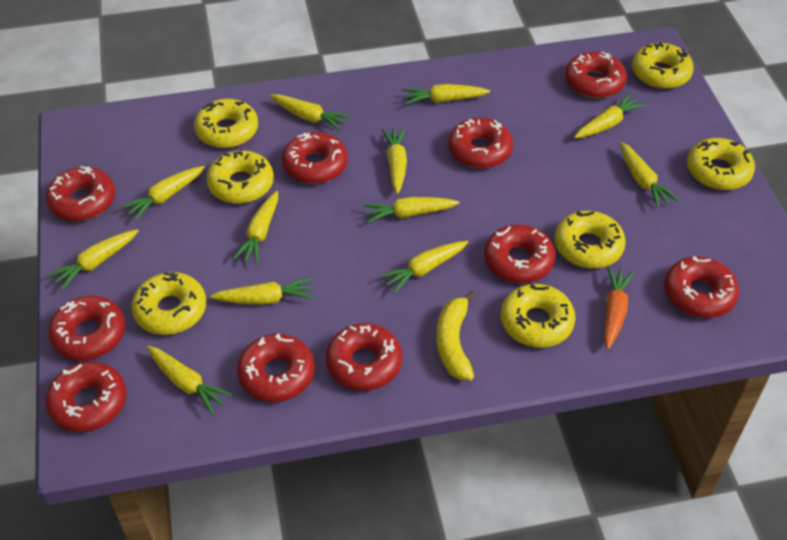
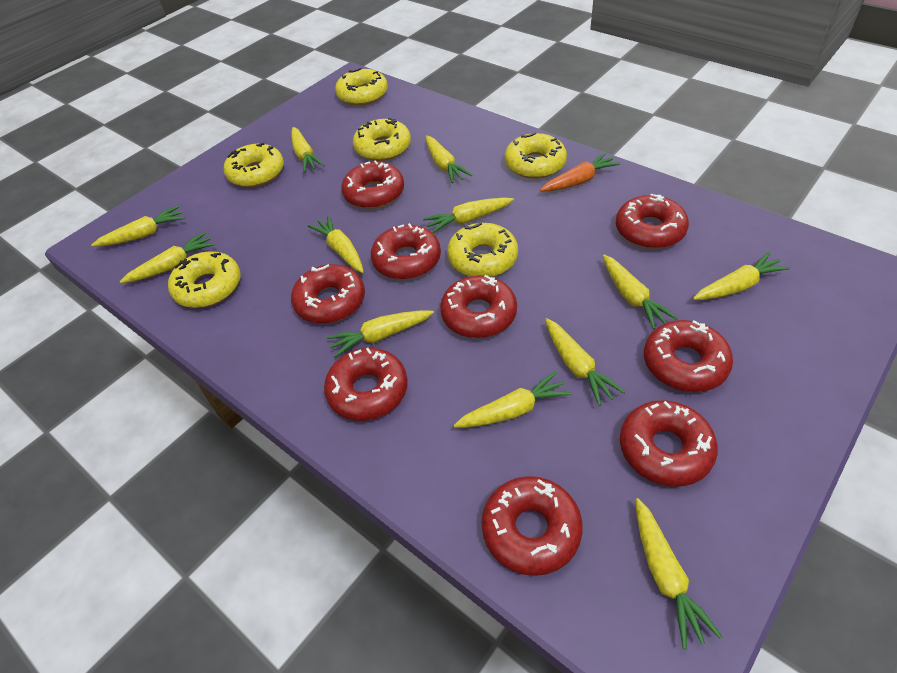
red donut: [45,361,127,432] [46,166,115,221] [48,296,126,360] [237,334,315,402] [282,132,348,184] [326,323,402,391] [448,118,513,168] [484,224,555,283] [565,52,627,98] [664,256,739,318] = 10 -> [291,264,365,324] [324,348,408,421] [341,160,404,209] [371,223,441,279] [440,275,517,338] [481,476,583,576] [616,194,689,249] [620,400,718,487] [644,320,733,392] = 9
yellow banana: [436,290,476,380] = 1 -> none = 0
yellow donut: [131,272,206,335] [194,99,258,148] [206,150,274,204] [500,283,575,348] [554,211,626,268] [632,43,694,89] [687,138,755,190] = 7 -> [168,252,241,308] [224,143,284,187] [335,68,388,106] [353,118,411,161] [447,222,518,277] [505,133,567,179] = 6

